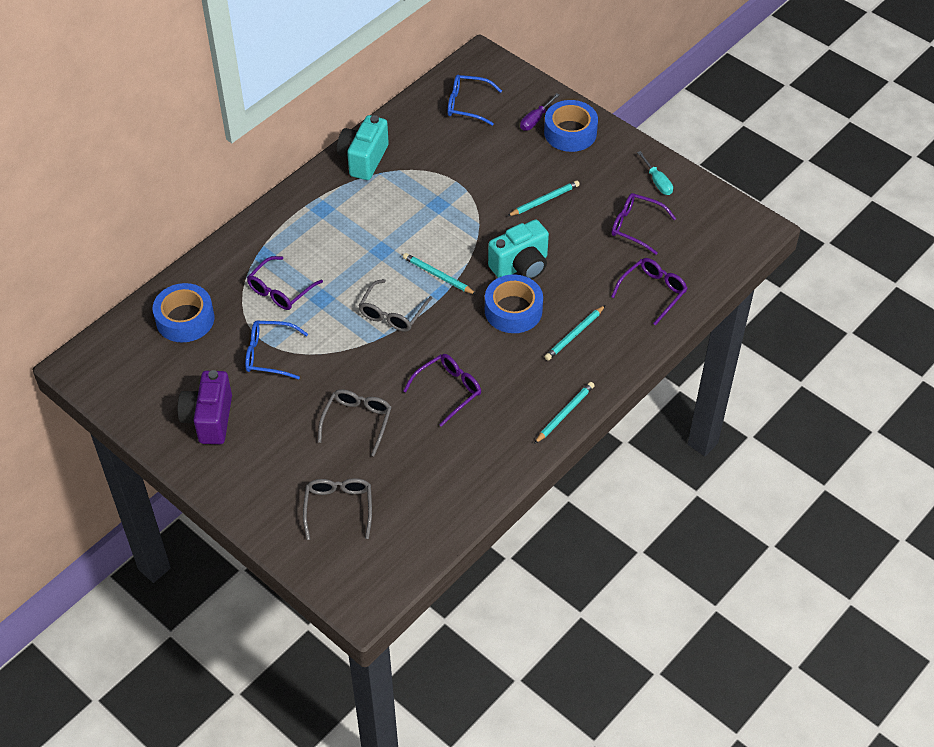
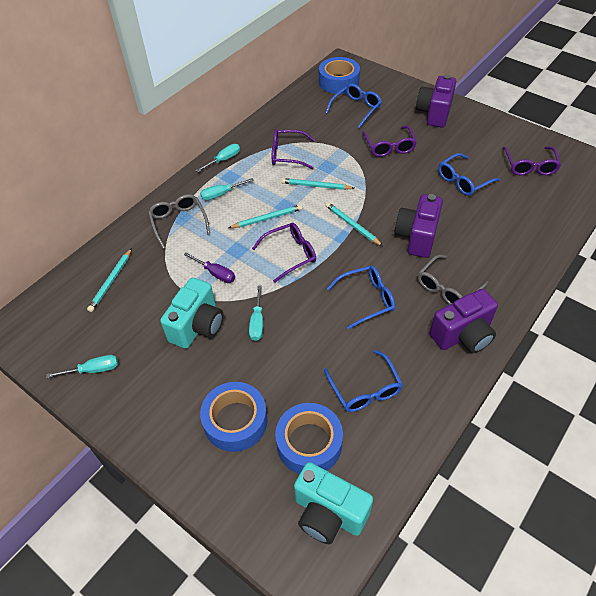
blue glasses: [245,321,308,379] [448,75,502,126] = 2 -> [324,350,403,412] [326,84,382,128] [327,266,395,329] [438,153,500,196] = 4
grey glasses: [303,478,372,540] [318,389,392,456] [359,279,432,332] = 3 -> [148,194,210,249] [418,255,489,305] = 2
purple camera: [178,370,232,444] = 1 -> [395,194,443,258] [416,75,456,128] [430,289,498,353] = 3
turquoise screwdriver: [637,151,673,195] = 1 -> [46,355,118,378] [196,144,240,172] [200,178,254,200] [249,285,263,341] = 4

